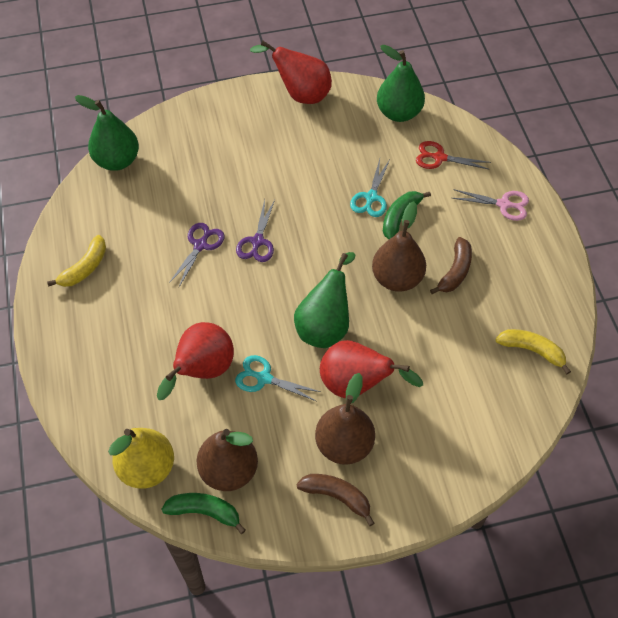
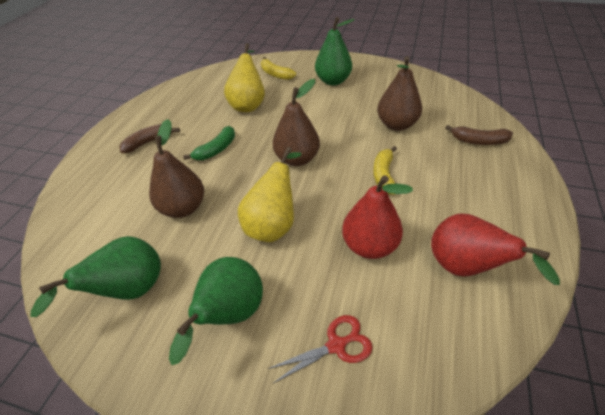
green banana: [162,493,246,534] [383,191,431,239] = 2 -> [183,126,235,160] = 1
pink scissors: [452,189,529,221] = 1 -> none = 0
purple scissors: [169,223,225,287] [236,200,275,262] = 2 -> none = 0
red pear: [157,322,234,400] [250,41,332,104] [320,340,423,398] = 3 -> [342,175,413,259] [431,214,560,285] = 2
turquoise scissors: [235,355,321,401] [350,159,390,217] = 2 -> none = 0
yellow pear: [108,428,174,489] = 1 -> [224,43,265,112] [238,147,302,242] = 2

